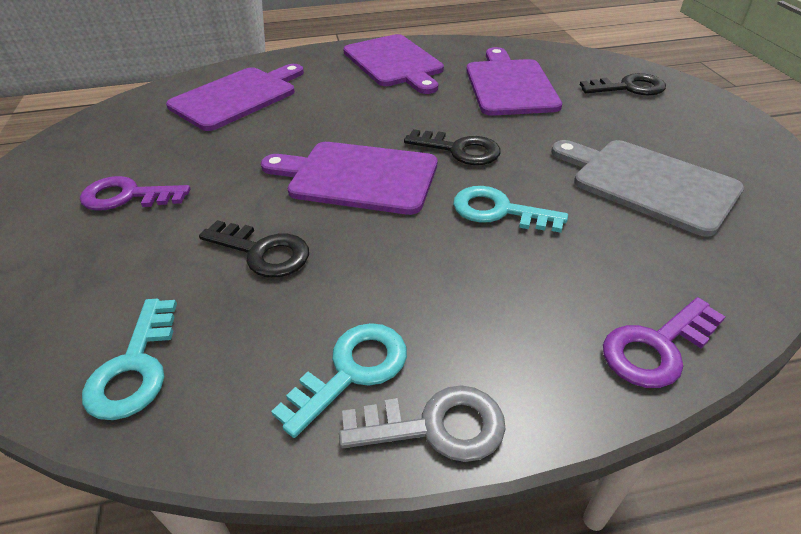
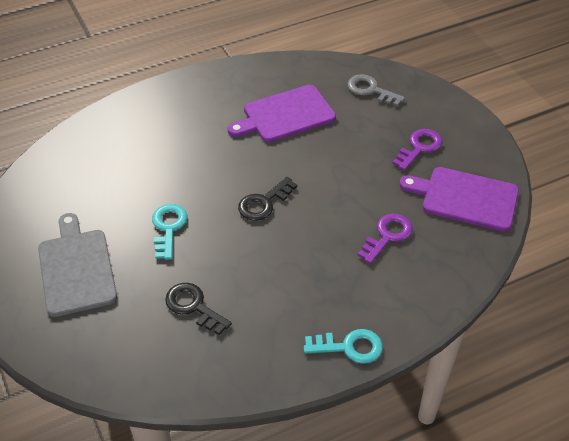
black key: [199,220,309,278] [404,129,501,165] [580,73,666,95] = 3 -> [165,283,232,335] [238,177,297,221] = 2
purple cutting board: [166,64,304,131] [261,142,437,215] [343,34,444,94] [466,47,562,116] = 4 -> [228,85,336,142] [399,167,519,232] = 2
turquoise key: [82,299,177,420] [271,323,407,438] [453,186,568,233] = 3 -> [152,204,187,260] [304,329,383,364] = 2

